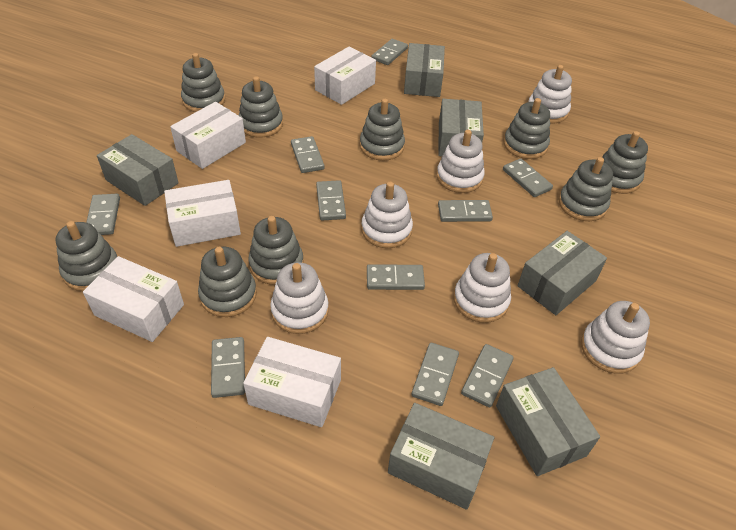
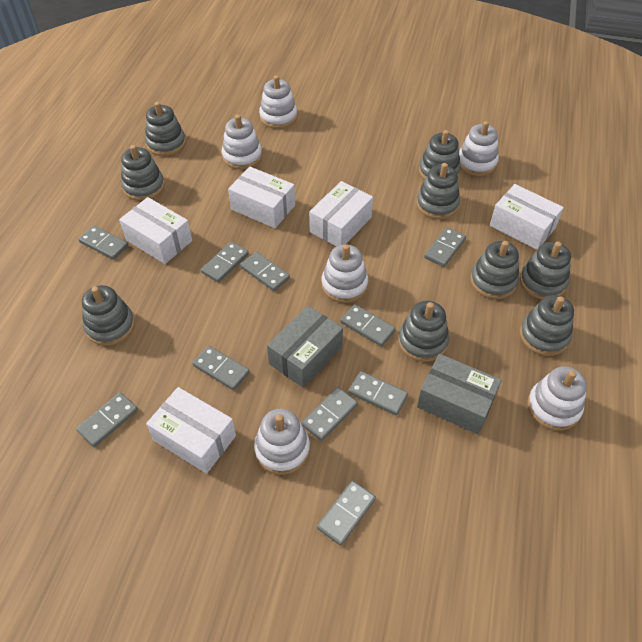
grey box: [97,134,179,206] [388,403,494,510] [404,43,445,97] [438,99,484,156] [496,367,600,476] [517,231,607,315] = 6 -> [267,306,343,388] [417,354,502,434] = 2

